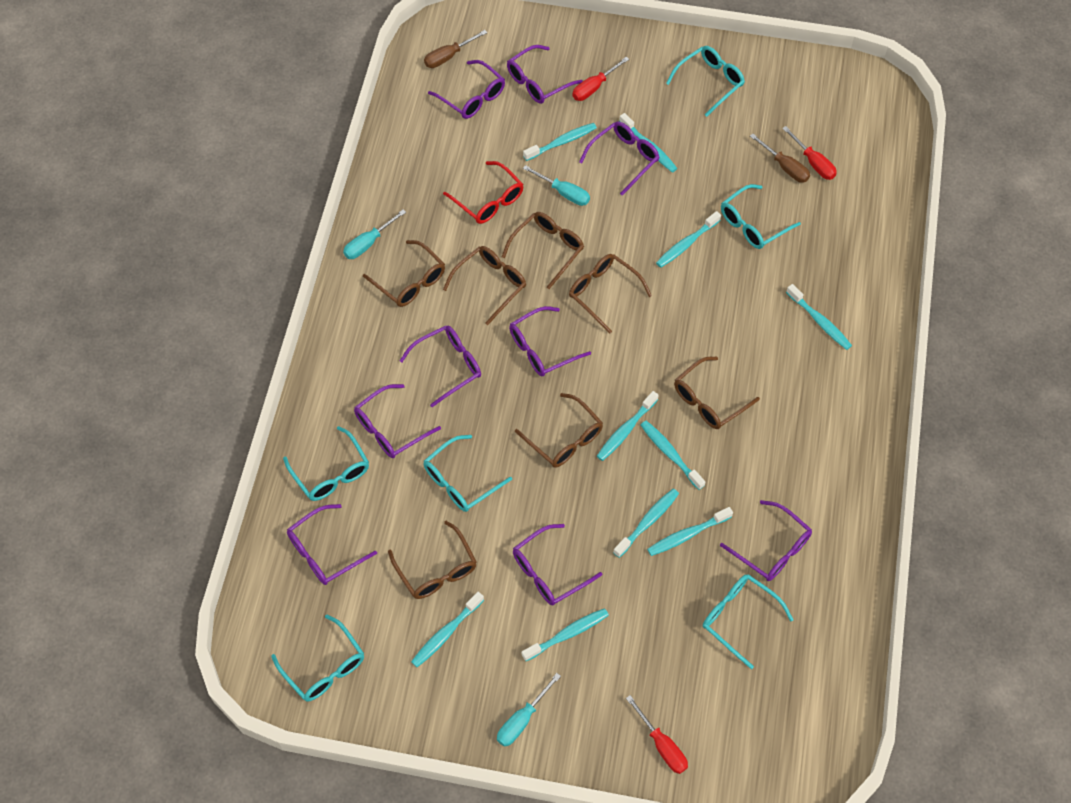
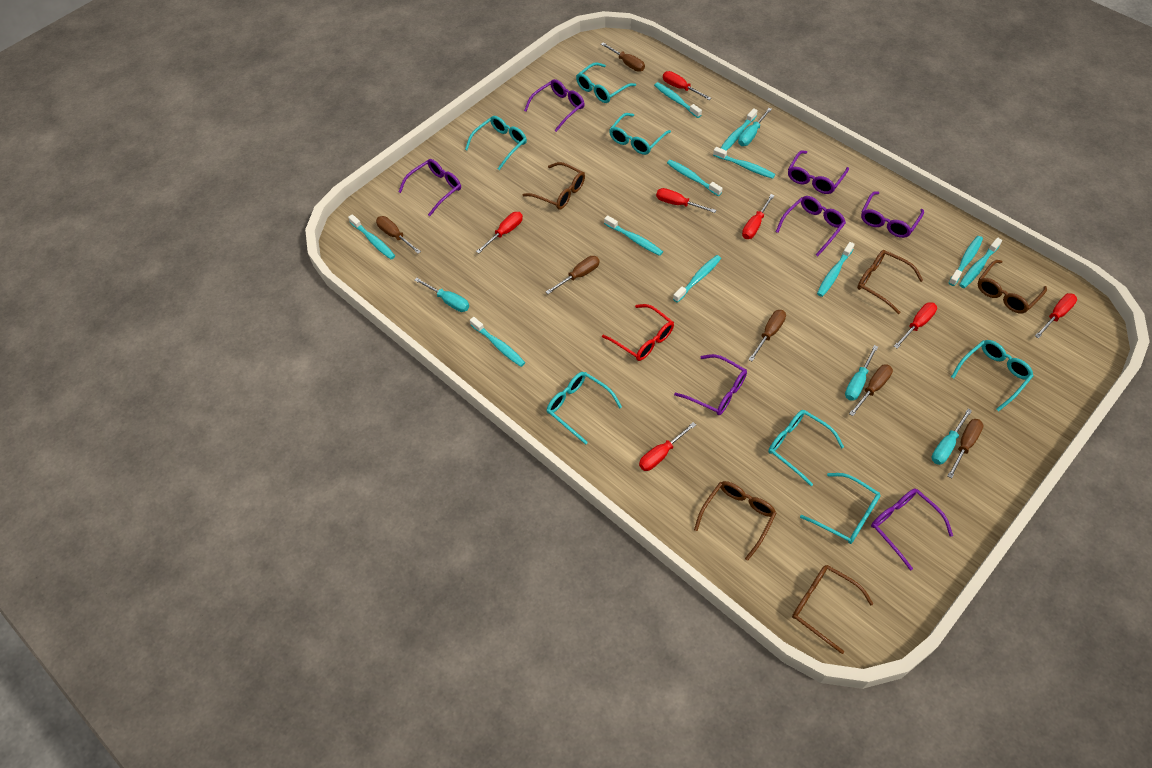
brown glasses: [363,240,445,307] [388,521,477,599] [443,246,526,325] [502,212,584,289] [515,393,603,468] [569,254,652,334] [674,357,760,429] = 7 -> [523,162,585,210] [694,481,777,561] [792,565,873,654] [857,250,923,314] [978,260,1047,313] = 5
brown screwdriver: [424,30,487,68] [750,134,810,183] = 2 -> [376,216,421,254] [546,256,600,294] [601,43,645,72] [748,310,786,361] [849,364,893,416] [948,419,983,479] = 6
purple glasses: [287,504,377,585] [354,384,441,458] [399,326,481,407] [428,60,505,119] [507,45,583,104] [509,306,591,377] [513,524,603,606] [579,122,660,196] [720,500,812,581] = 9 -> [398,159,461,216] [524,79,585,132] [674,354,747,415] [776,196,846,256] [788,150,849,194] [861,191,924,238] [871,489,953,570] = 7
red screwdriver: [572,57,629,101] [626,695,688,774] [782,126,837,180] = 3 -> [476,212,523,253] [639,422,696,471] [656,188,716,213] [663,71,711,100] [742,194,775,239] [894,302,937,349] [1035,293,1077,338] = 7
turquoise glasses: [271,614,364,702] [283,426,369,501] [423,435,512,512] [666,46,745,117] [703,574,794,669] [721,184,801,249] = 6 -> [465,116,527,170] [547,372,622,444] [576,62,636,103] [609,113,671,155] [768,410,844,486] [800,473,881,544] [951,340,1033,412] = 7
turquoise screwdriver: [343,210,406,259] [497,673,561,747] [523,165,590,206] = 3 -> [414,278,469,312] [738,108,772,146] [845,345,878,401] [931,409,972,465] = 4
turquoise toothbrush: [411,592,484,667] [522,608,609,661] [523,123,597,161] [597,391,658,461] [613,489,679,558] [619,113,678,173] [641,421,705,490] [647,507,733,556] [656,211,721,268] [786,284,852,350] = 10 -> [348,214,395,259] [470,317,525,367] [604,215,663,256] [654,82,702,118] [667,160,723,196] [673,255,721,303] [713,147,775,179] [721,108,758,151] [817,242,855,297] [949,236,983,286] [959,237,1002,288] = 11

